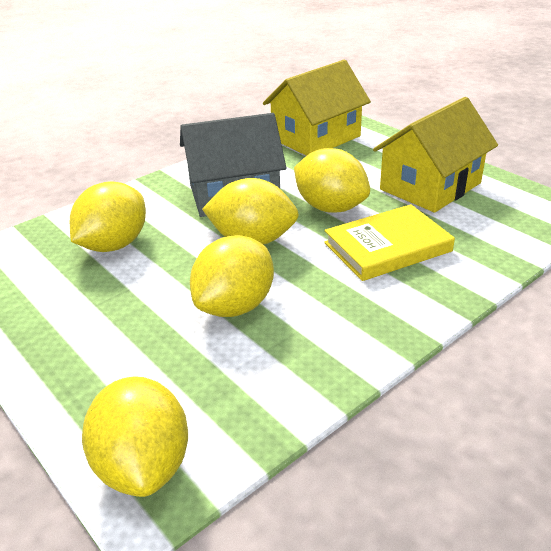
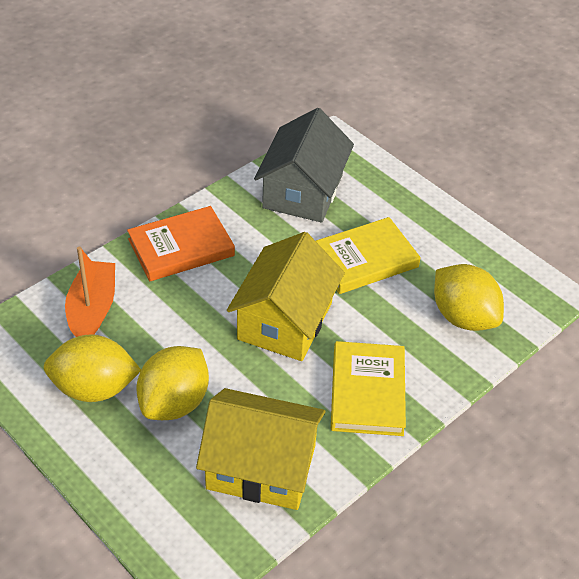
orange boat: none = 0 -> [65,247,115,337] = 1
orange book: none = 0 -> [127,206,235,281] = 1
yellow book: [324,204,455,281] = 1 -> [316,217,421,294] [331,341,406,436] = 2
yellow lemon: [70,181,146,252] [82,376,188,497] [190,235,274,317] [202,178,299,245] [294,148,370,213] = 5 -> [43,334,141,402] [137,346,209,420] [434,264,504,331] = 3

